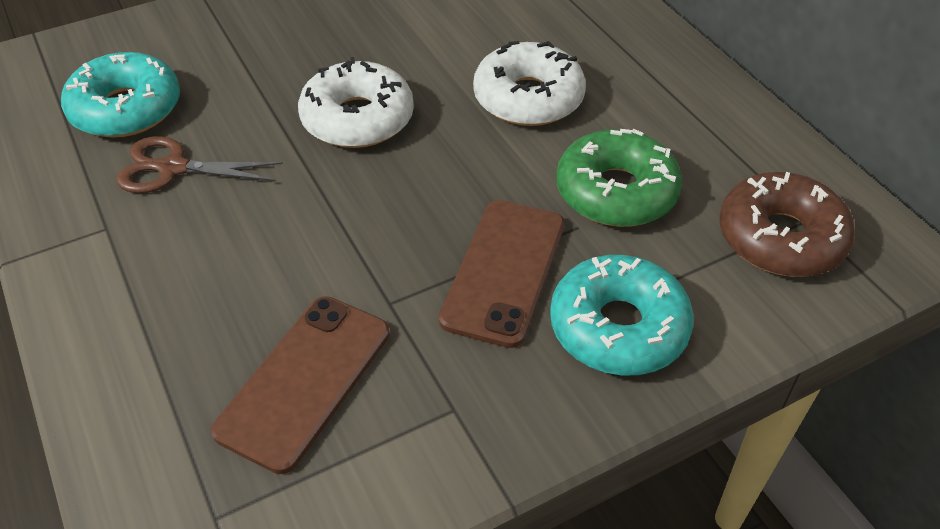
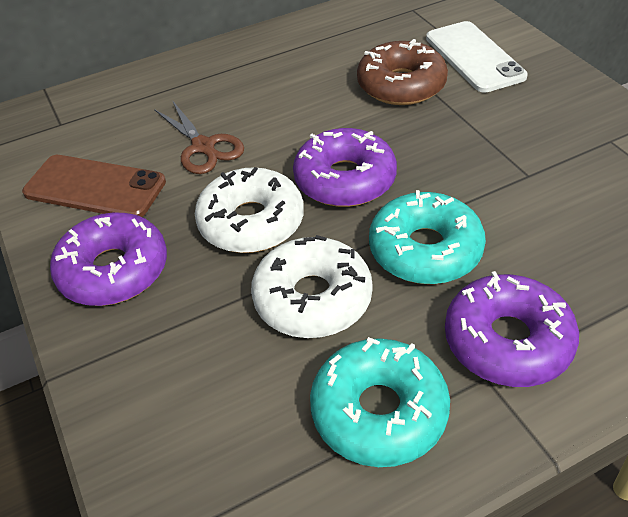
brown phone: [211,296,390,474] [439,200,565,348] = 2 -> [22,155,166,217] = 1
green donut: [556,129,682,227] = 1 -> none = 0
purple donut: none = 0 -> [50,213,167,306] [293,128,397,207] [445,271,579,387] = 3
white phone: none = 0 -> [426,21,528,93] = 1

